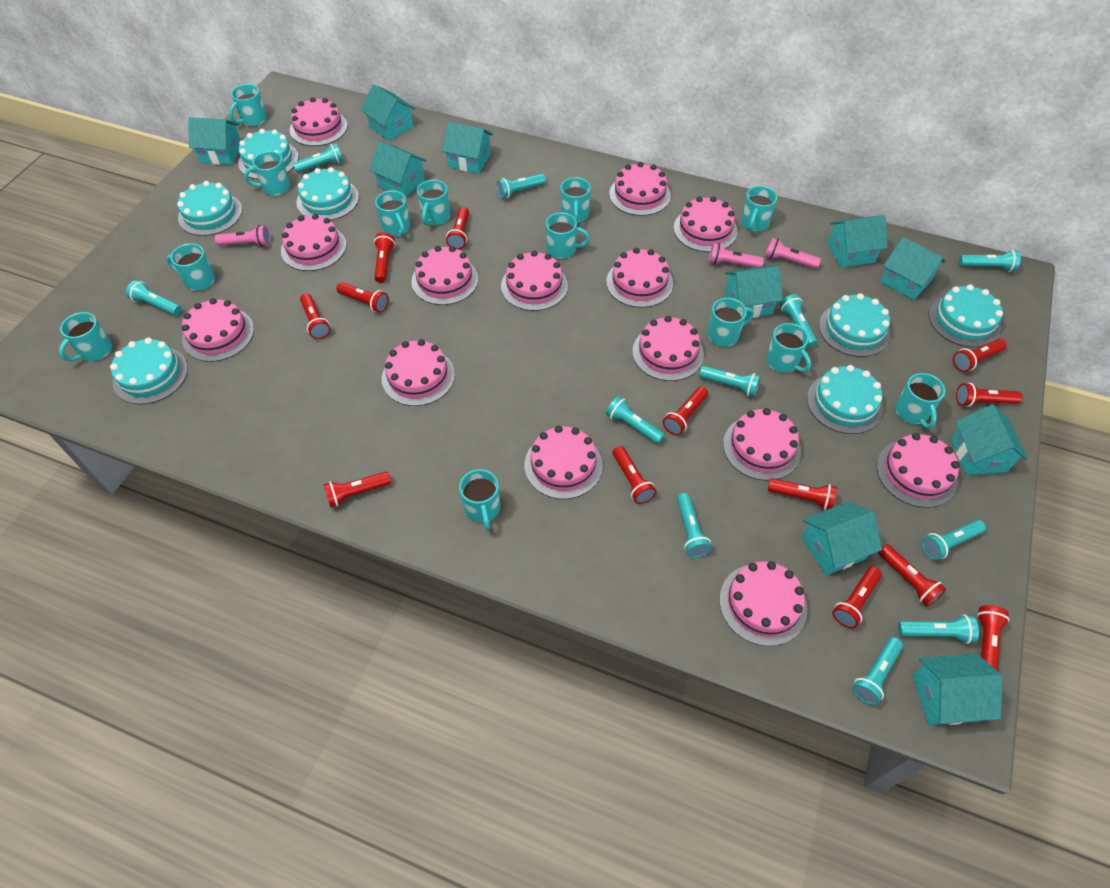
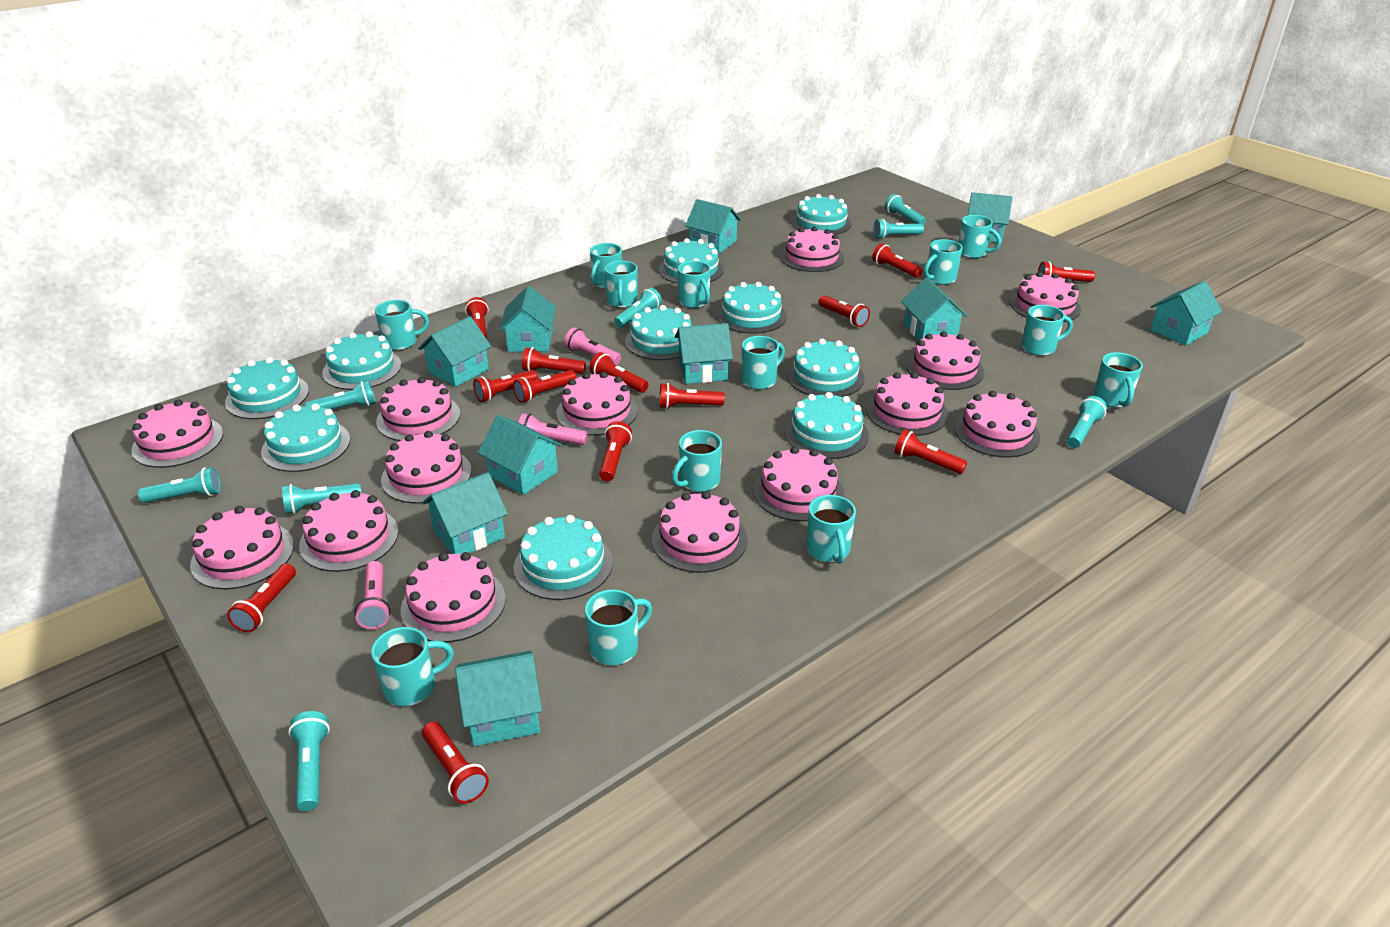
turquoise cake: [110,338,188,405] [177,181,242,236] [238,129,298,180] [296,167,359,221] [807,365,883,434] [819,293,890,357] [929,284,1003,347] = 7 -> [225,357,309,419] [261,404,350,472] [322,331,401,390] [514,515,613,600] [625,305,692,360] [659,238,724,284] [717,282,787,334] [785,392,869,459] [787,339,865,397] [792,194,852,234] = 10
turquoise flashlight: [126,280,182,316] [293,143,343,173] [497,174,546,199] [606,396,665,444] [677,493,712,558] [699,366,761,397] [780,294,817,348] [852,637,903,705] [898,614,979,644] [921,520,986,560] [959,250,1021,272] = 11 -> [138,467,221,503] [282,483,361,514] [288,711,330,811] [305,380,376,410] [614,288,662,328] [873,219,924,239] [885,194,926,225] [1067,396,1107,448] = 8

